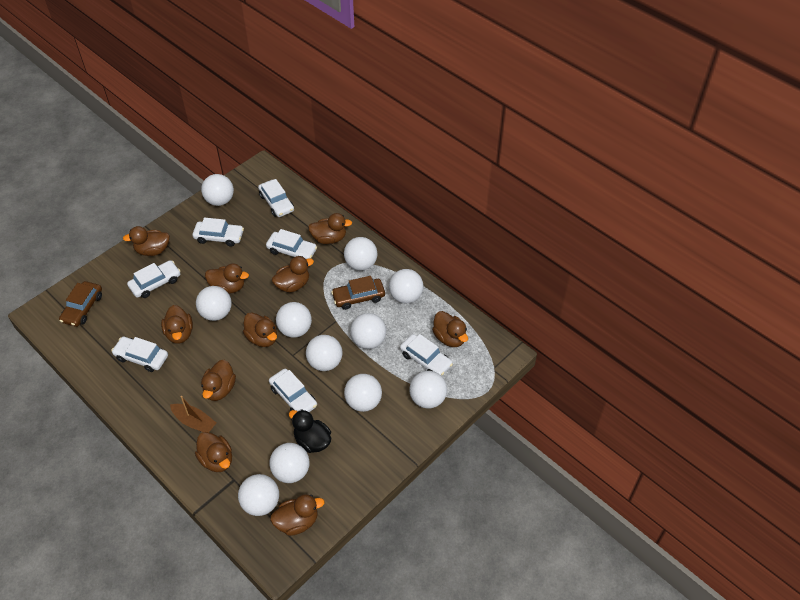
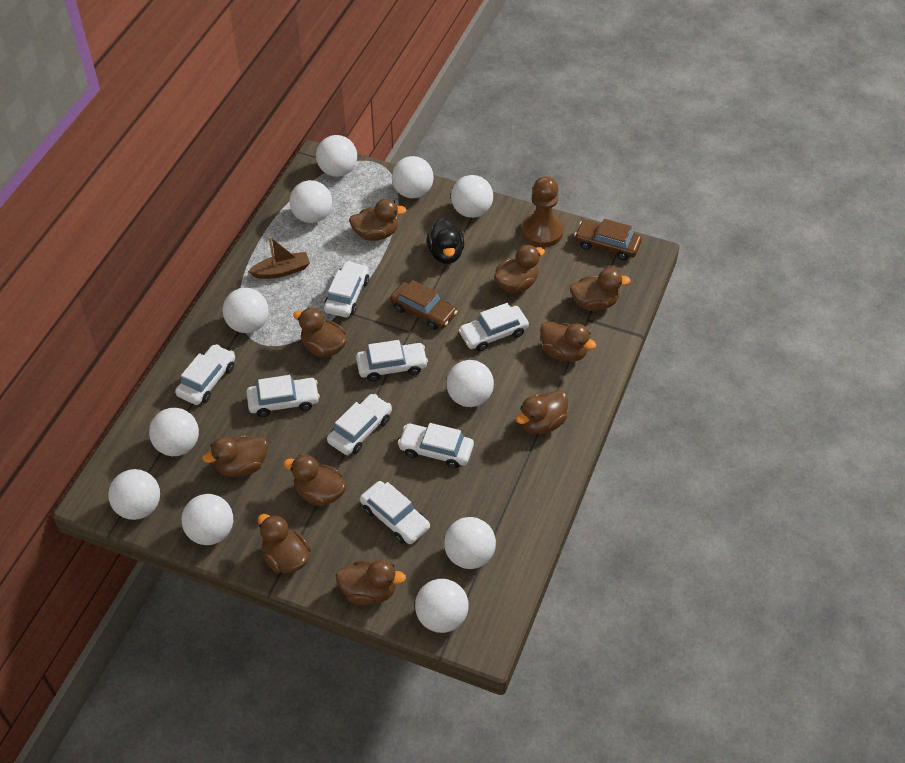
brown pawn: none = 0 -> [522,176,564,247] = 1
white car: [111,337,168,372] [127,260,180,298] [193,217,244,247] [258,179,294,217] [266,229,317,259] [269,369,317,412] [400,334,453,376] = 7 -> [175,344,235,405] [247,375,320,417] [324,261,369,317] [327,394,392,455] [356,340,428,381] [360,481,430,544] [398,423,474,469] [458,303,529,351] = 8

